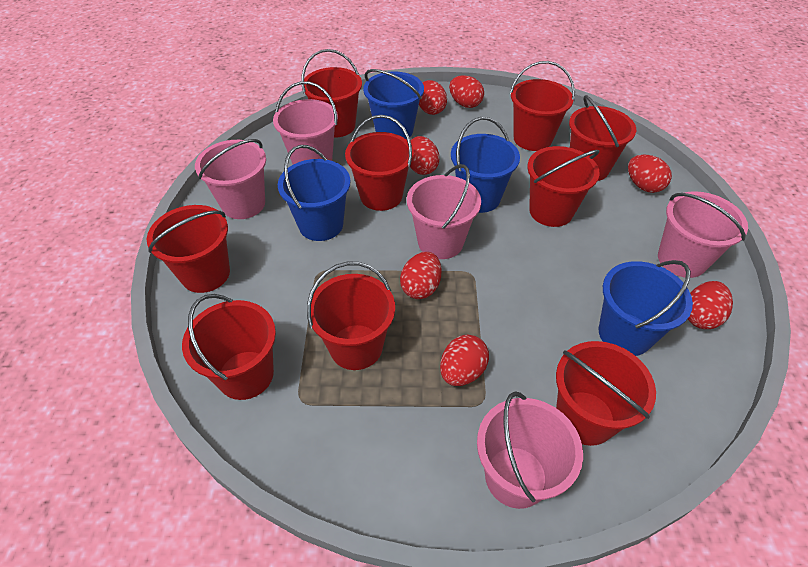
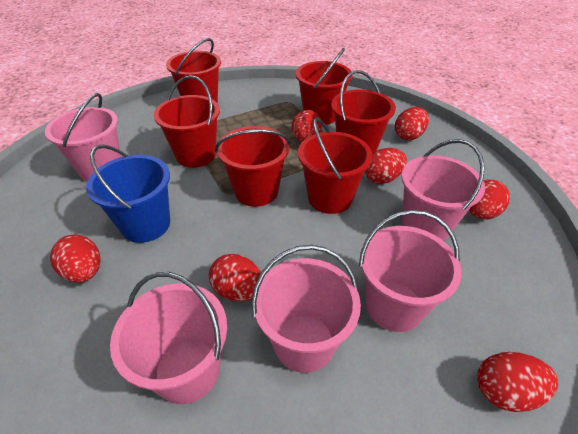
blue bucket: [278,145,350,241] [363,69,424,140] [451,117,520,213] [599,260,693,356] = 4 -> [86,145,170,243] = 1
red bucket: [147,205,230,293] [182,294,276,400] [301,49,362,138] [307,262,395,370] [345,115,414,211] [510,61,575,151] [527,146,600,227] [556,341,656,446] [569,95,636,181] = 9 -> [153,75,220,168] [166,38,221,103] [215,126,291,207] [296,48,352,125] [298,118,372,214] [331,70,396,153] = 6

